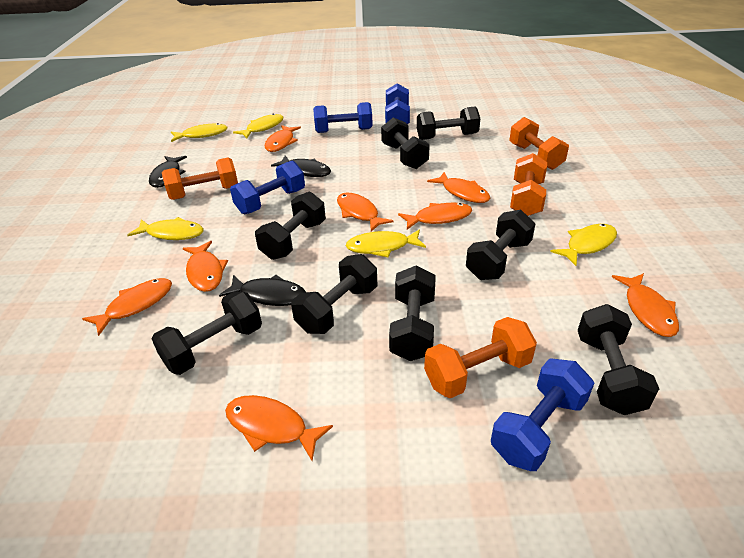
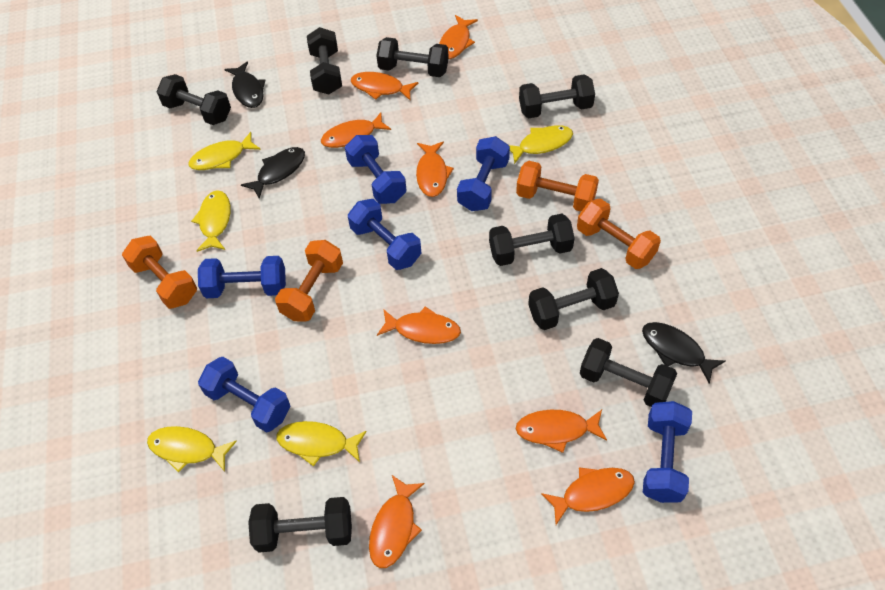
blue dumbbell: [230,160,305,214] [313,102,373,133] [385,83,410,124] [491,358,594,471] = 4 -> [198,256,286,298] [198,357,290,433] [345,135,407,204] [348,199,422,270] [457,136,510,211] [643,401,692,503] = 6

